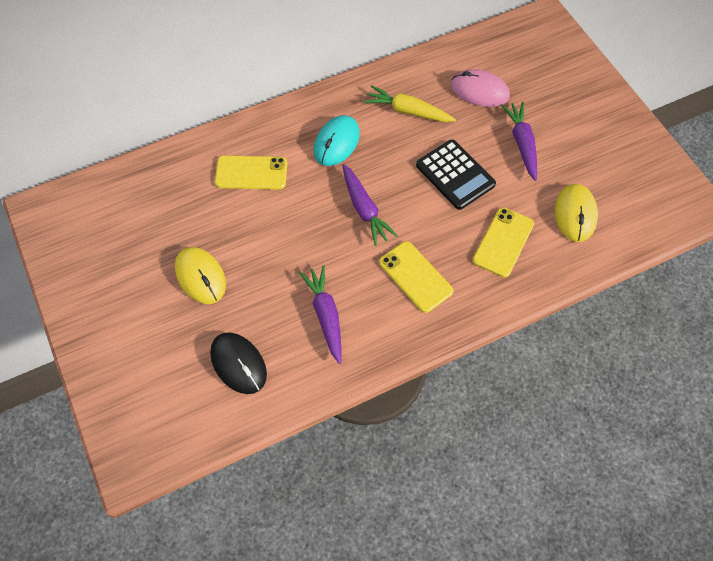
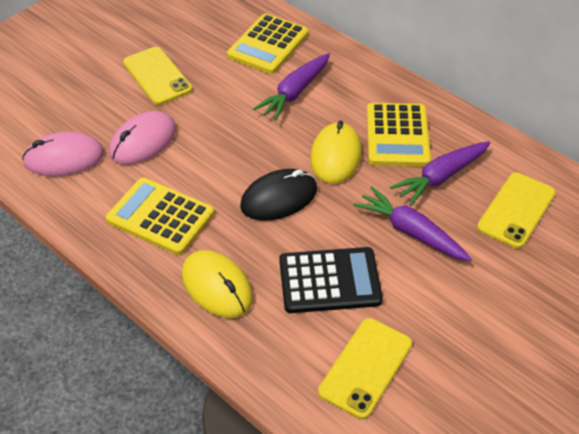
pink mouse: [451,69,510,107] = 1 -> [22,131,104,176] [109,111,176,165] = 2
turquoise mouse: [314,115,360,166] = 1 -> none = 0
yellow calculator: none = 0 -> [106,177,214,255] [227,13,309,74] [367,103,431,166] = 3
yellow carrot: [364,85,456,122] = 1 -> none = 0

